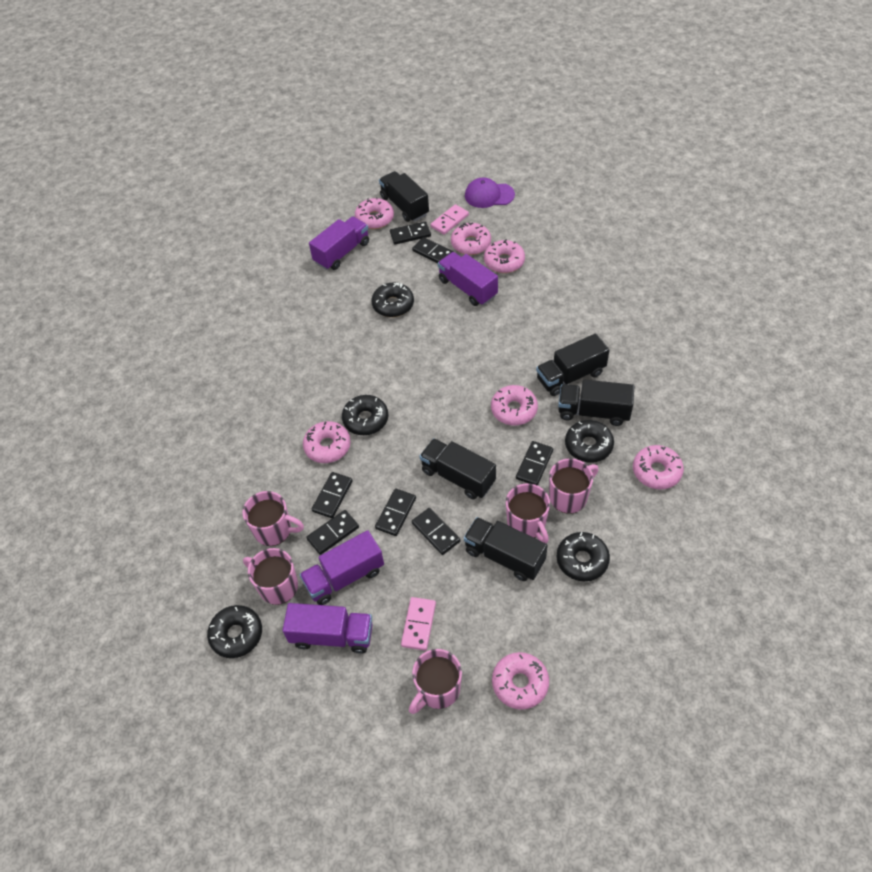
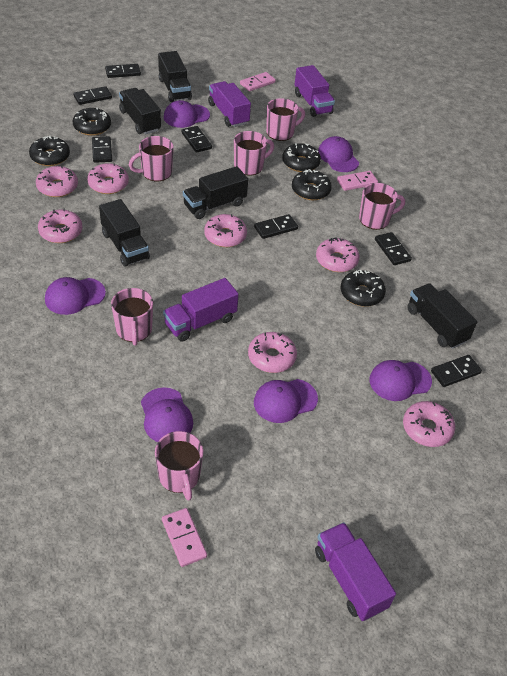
pink domino: [401,597,436,651] [431,204,469,235] = 2 -> [162,508,207,567] [240,72,276,91] [337,171,378,191] = 3
pink mug: [243,491,304,546] [243,548,298,605] [409,649,462,714] [506,483,550,543] [549,458,599,514] = 5 -> [111,288,153,346] [129,136,174,181] [155,431,203,501] [234,131,274,176] [266,98,305,141] [359,183,405,230] = 6
purple cap: [465,177,515,208] = 1 -> [45,277,106,315] [141,387,193,442] [164,100,210,128] [254,379,318,423] [318,136,359,172] [369,360,432,401] = 6

